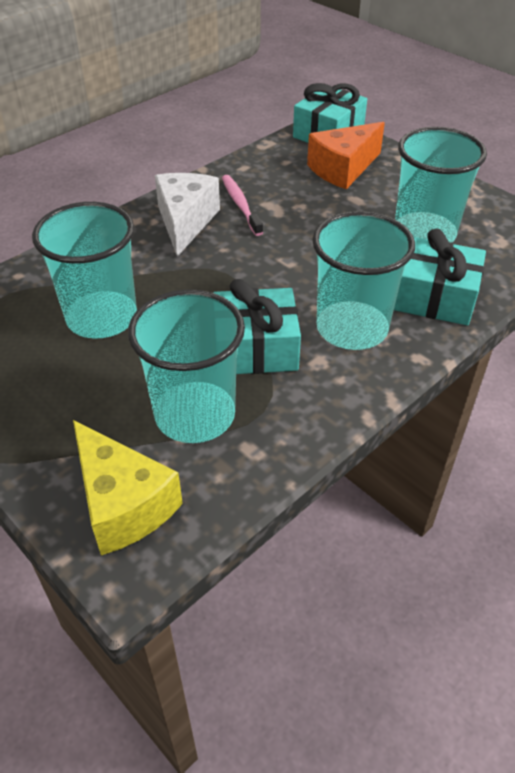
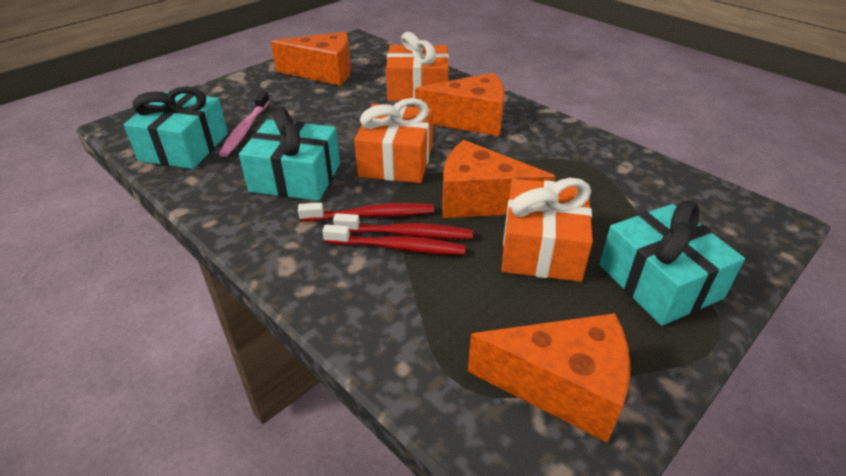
orange cheese: [307,122,385,189] = 1 -> [271,32,351,86] [415,73,505,136] [442,140,556,218] [468,313,631,443] = 4
orange gift: none = 0 -> [354,98,433,183] [386,32,449,101] [501,178,593,282] = 3
red toothbrush: none = 0 -> [298,203,434,221] [322,224,466,255] [333,213,473,239] = 3
turquoise cup: [32,202,137,339] [128,289,245,443] [312,211,415,350] [395,127,487,243] = 4 -> none = 0
white cheese: [155,173,220,257] = 1 -> none = 0
yellow cheese: [73,420,183,555] = 1 -> none = 0

